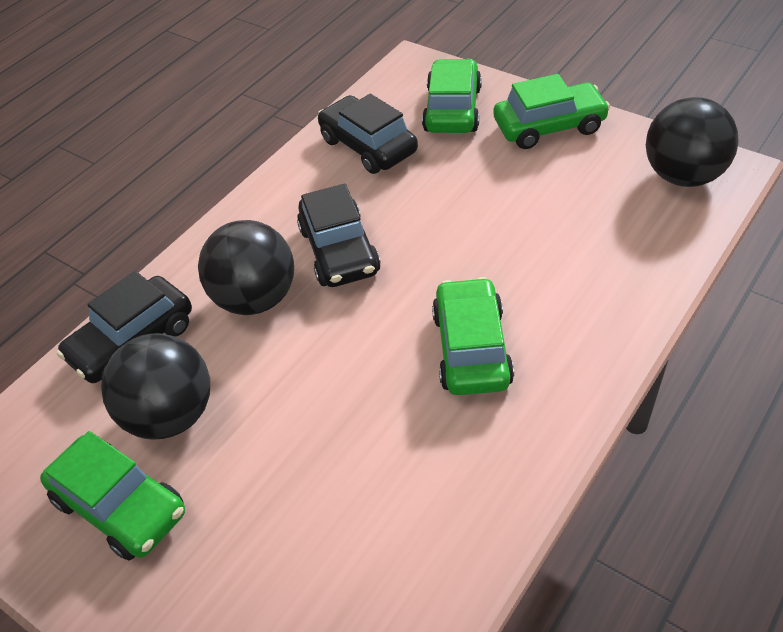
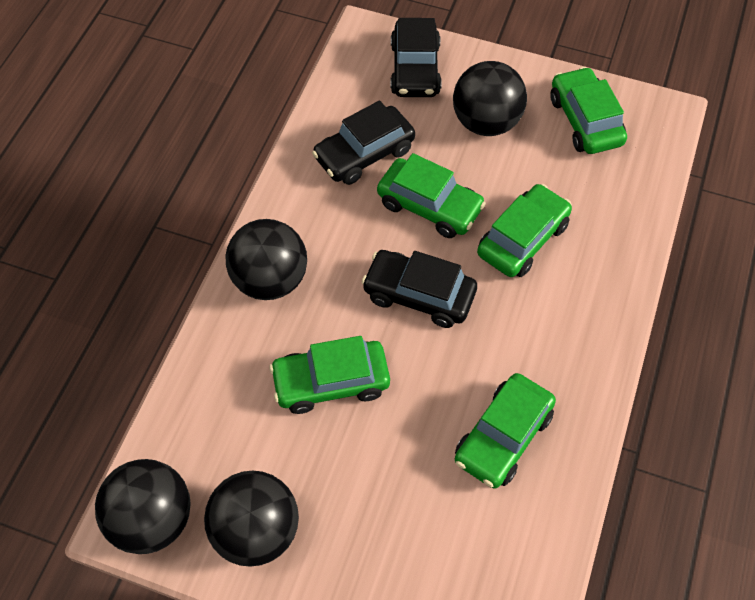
black ball: [101,333,210,440] [198,220,294,315] [646,97,738,187] = 3 -> [95,459,191,554] [204,470,299,567] [225,219,307,300] [453,61,527,136] = 4
green car: [40,431,185,560] [422,59,482,133] [432,277,514,395] [494,74,610,149] = 4 -> [269,336,390,414] [377,153,486,238] [455,373,556,489] [477,184,572,277] [550,67,627,154] = 5

